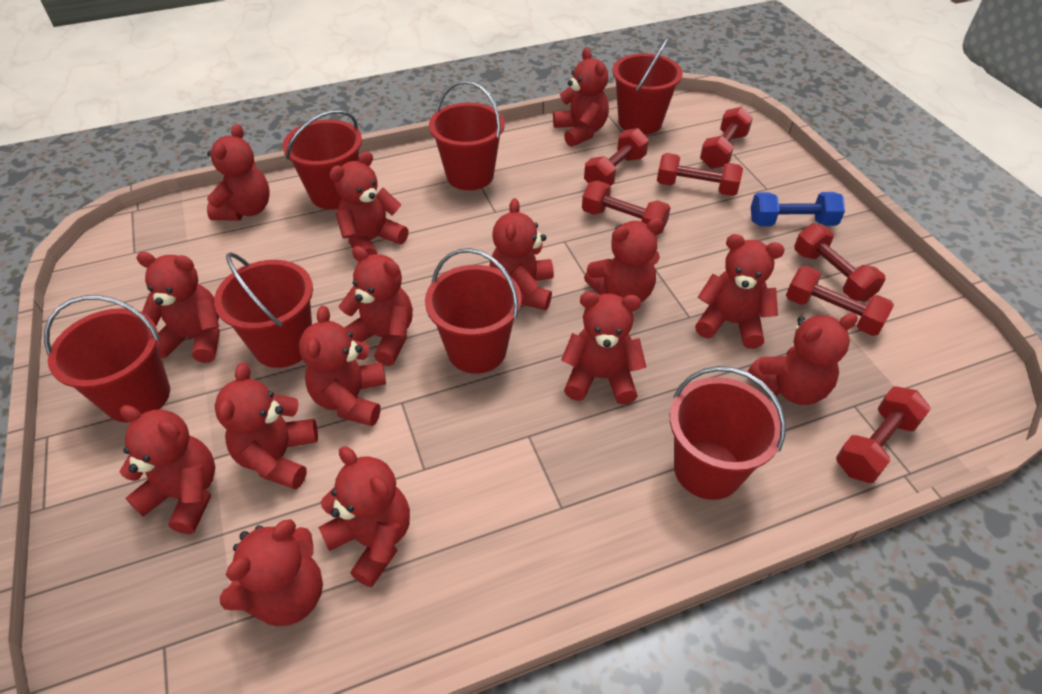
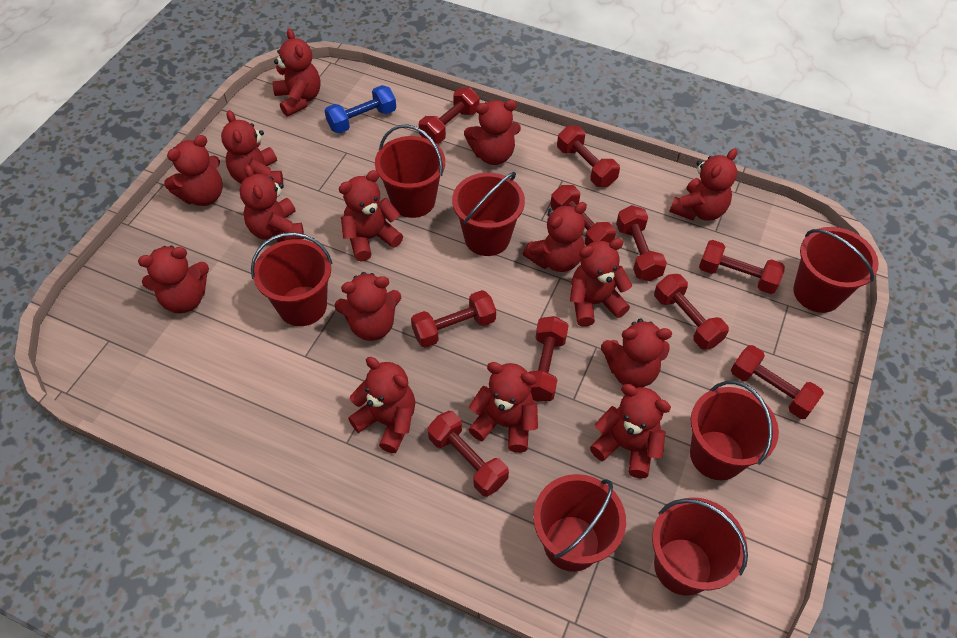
red dumbbell: [582,181,671,235] [584,128,649,186] [657,153,743,196] [700,107,753,169] [786,266,894,336] [794,223,886,302] [836,386,931,483] = 7 -> [411,290,496,348] [419,88,480,144] [428,411,509,497] [528,316,569,402] [551,185,616,246] [557,126,620,187] [616,205,667,281] [654,274,729,350] [699,240,785,294] [731,345,824,419] = 10

